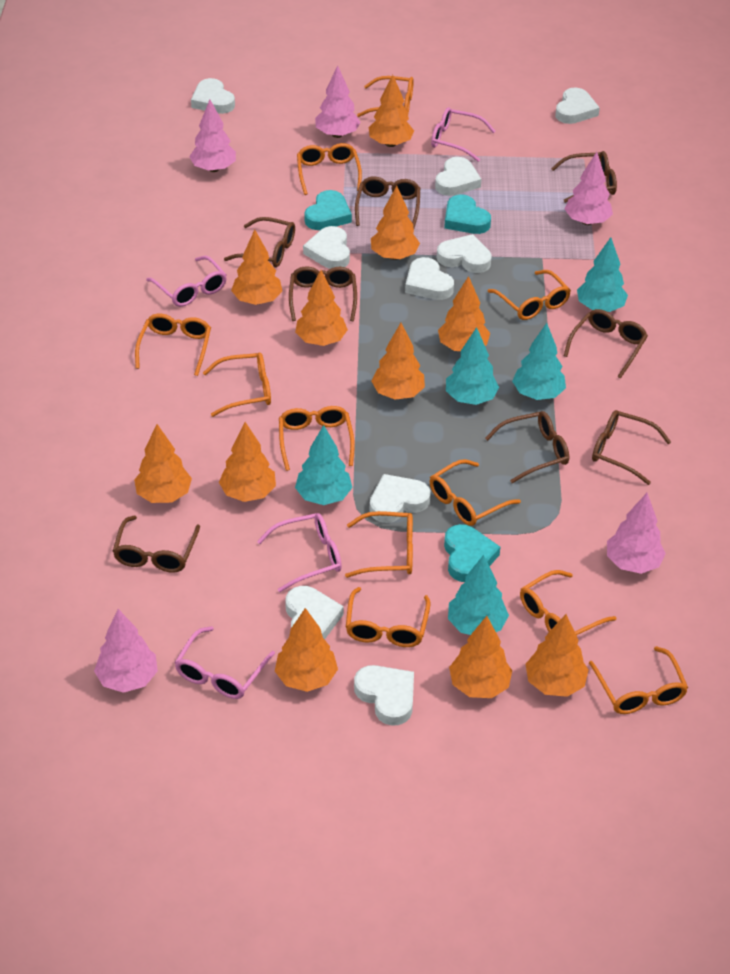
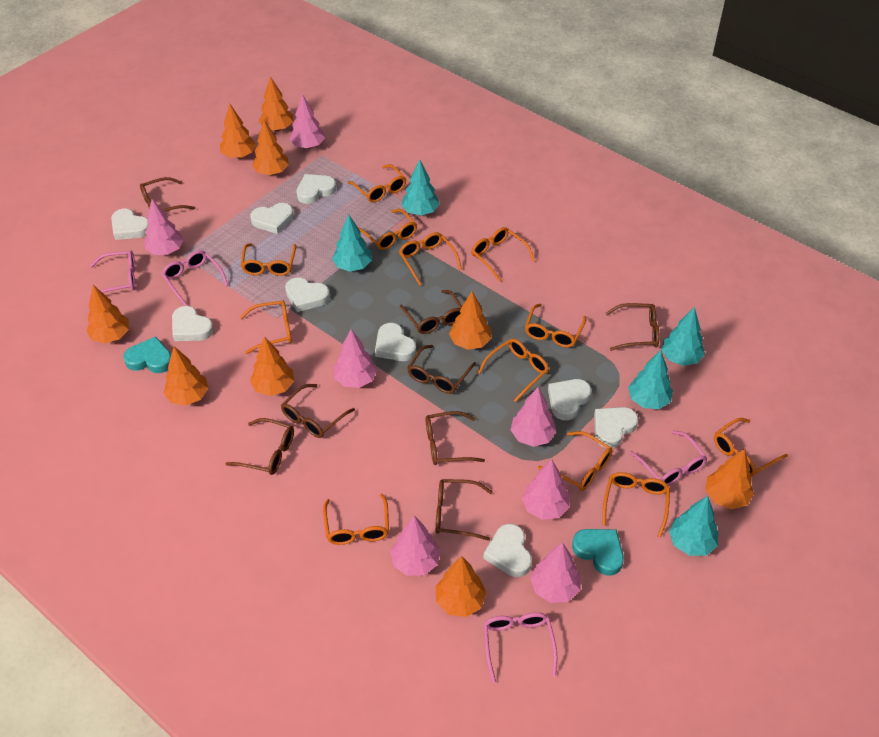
orange glasses: [135,314,211,376] [203,353,271,417] [279,406,355,471] [297,143,362,195] [345,511,413,578] [346,587,430,647] [357,76,414,117] [430,459,521,526] [488,270,571,320] [520,570,616,635] [589,646,688,714] = 11 -> [240,300,292,354] [241,243,296,276] [323,494,389,545] [347,164,406,203] [358,209,417,250] [399,232,462,286] [471,227,535,282] [478,339,549,402] [525,304,587,347] [538,431,613,491] [603,472,670,538] [714,418,788,476] = 12
orange tree: [134,424,192,503] [219,422,276,502] [231,230,282,305] [275,608,338,692] [295,270,348,346] [369,75,414,147] [371,186,420,260] [371,323,425,400] [438,276,490,351] [449,616,512,698] [525,614,588,697] = 11 -> [86,285,129,344] [163,346,209,406] [220,104,256,158] [250,336,294,396] [252,120,289,175] [258,77,293,131] [436,556,487,617] [449,291,491,350] [705,448,754,509] = 9
pink tree: [94,609,158,693] [189,100,236,172] [315,66,360,138] [565,152,613,225] [607,493,666,574] = 5 -> [144,199,184,255] [289,94,325,149] [334,329,377,388] [390,516,440,576] [510,387,556,447] [522,459,570,520] [530,542,581,603] = 7
turquoise heart: [305,190,352,230] [444,195,491,234] [444,524,500,582] = 3 -> [123,336,171,373] [572,529,624,576] = 2

